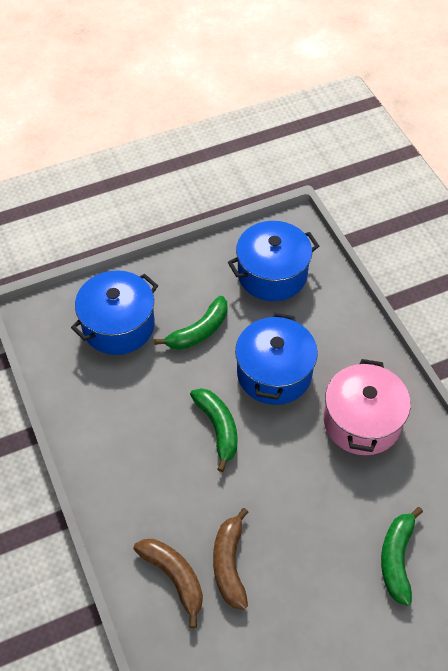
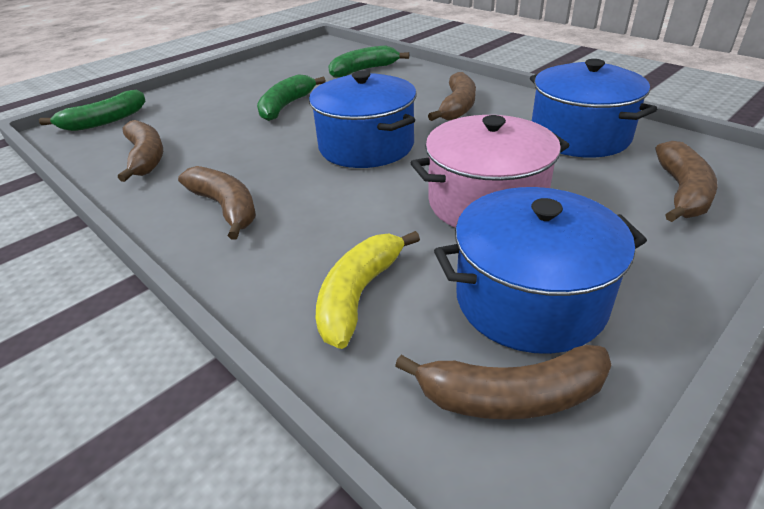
brown banana: [133,539,203,628] [213,508,248,610] = 2 -> [118,120,163,182] [178,166,256,240] [395,345,612,420] [428,72,476,121] [655,141,718,222] = 5
yellow banana: none = 0 -> [316,231,420,349] = 1

